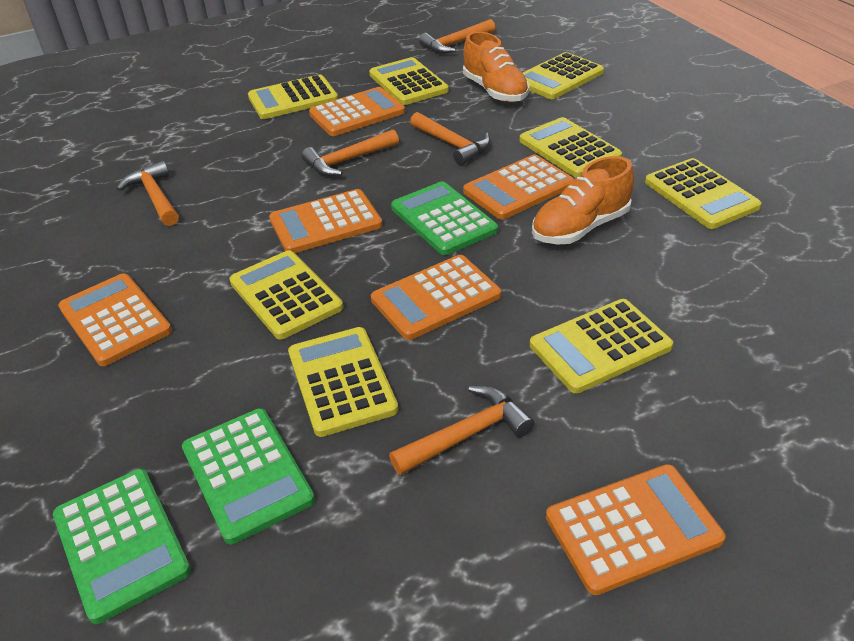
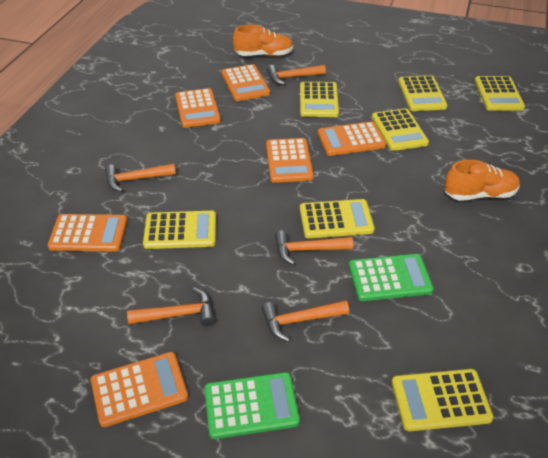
green calculator: [53,469,191,624] [182,408,315,544] [391,181,498,255] = 3 -> [205,372,300,439] [349,254,434,301] = 2
yellow calculator: [229,250,343,339] [248,74,338,119] [288,327,399,437] [369,57,449,105] [520,117,622,178] [523,52,604,99] [530,299,673,393] [645,158,761,229] = 8 -> [143,211,216,249] [300,82,339,117] [300,199,375,238] [372,108,429,151] [392,369,494,431] [398,75,448,111] [475,76,525,111] = 7

